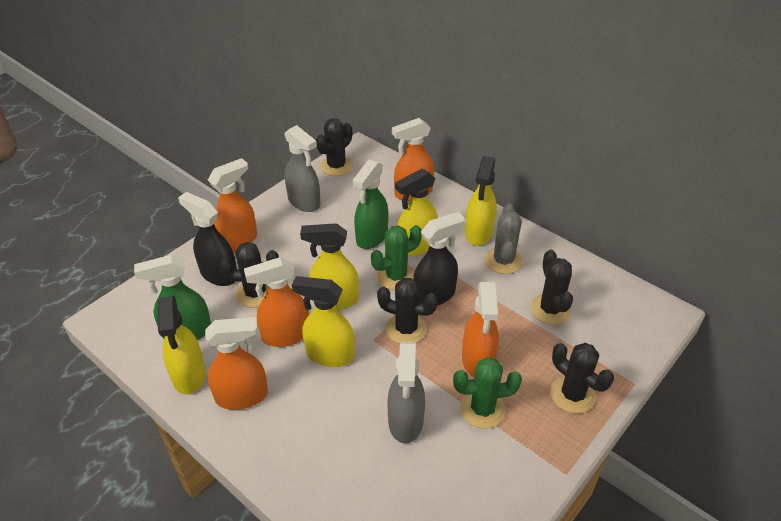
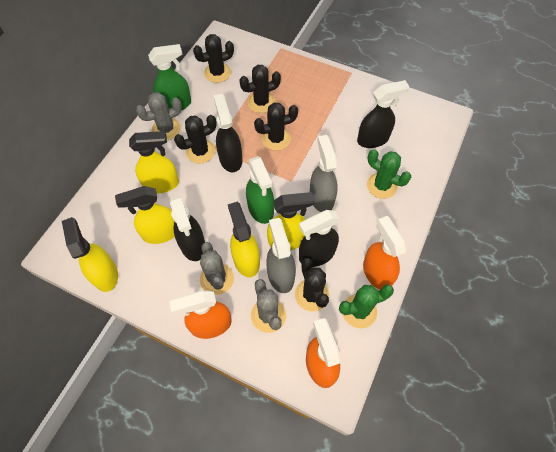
black spray bottle: [178,192,237,286] [413,212,465,306] = 2 -> [170,196,205,261] [213,94,242,172] [299,210,340,267] [357,80,409,148] = 4
grey cactus: [485,203,523,274] = 1 -> [136,92,182,140] [200,242,234,295] [251,279,286,333] = 3
orange spray bottle: [205,317,268,410] [208,158,257,252] [244,257,309,347] [392,118,434,201] [462,282,499,377] = 5 -> [169,290,232,339] [306,318,341,388] [363,216,407,290] = 3

